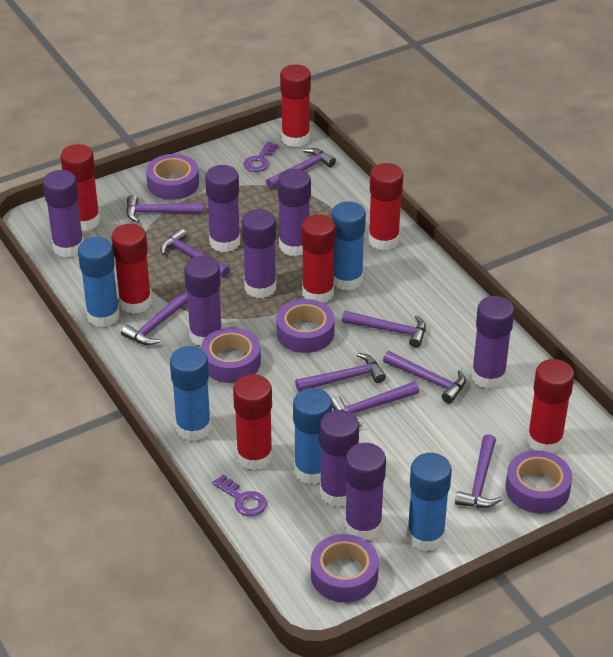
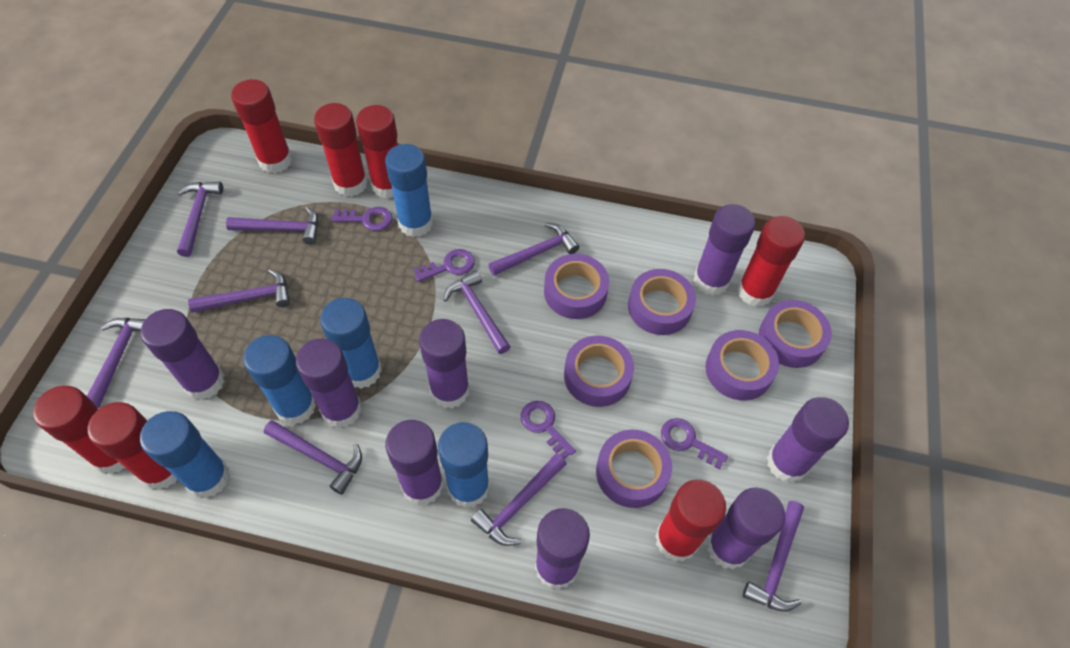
purple key: [212,474,267,516] [243,142,278,172] = 2 -> [332,207,392,231] [413,249,475,282] [521,401,576,459] [661,418,728,470] = 4
purple tape: [146,154,199,200] [201,327,261,383] [276,299,335,353] [311,534,379,602] [506,450,572,513] = 5 -> [544,254,609,319] [564,335,634,407] [596,429,672,508] [628,269,696,335] [705,330,779,401] [759,300,832,368] = 6

